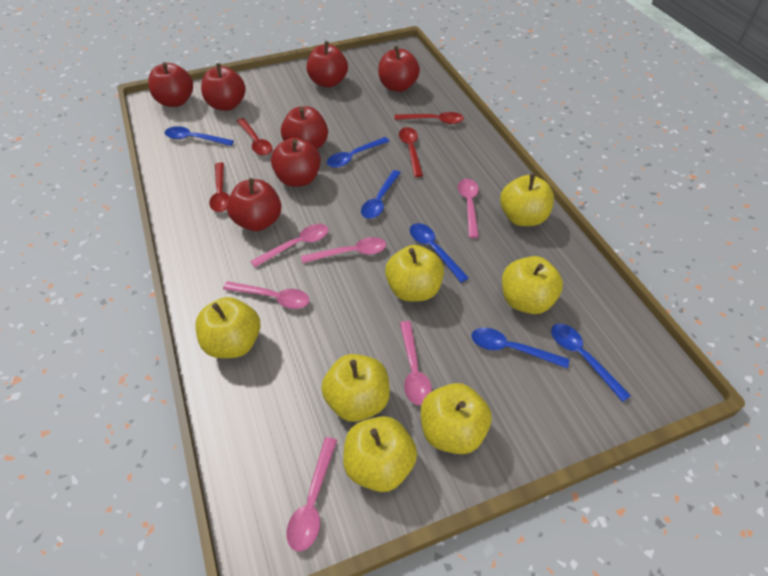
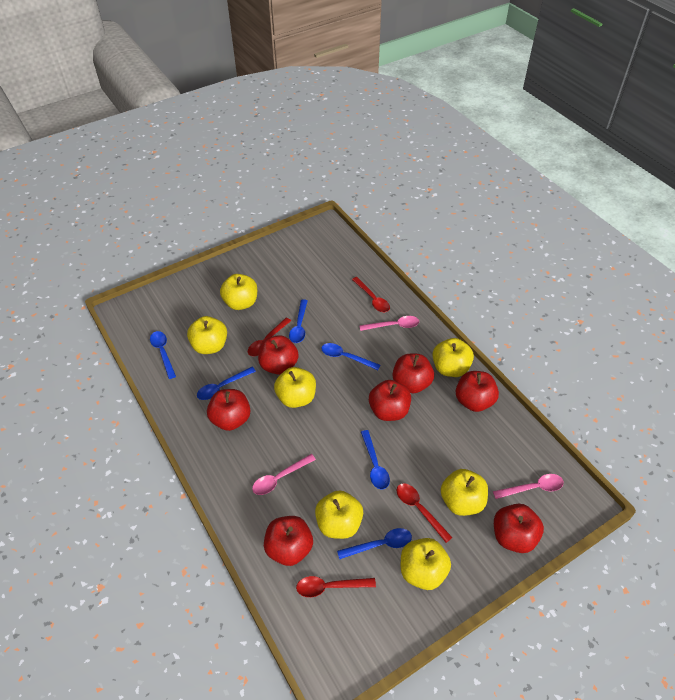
pink spoon: [223,281,310,309] [250,224,329,267] [286,437,337,551] [301,237,386,263] [400,321,432,405] [458,179,479,238] = 6 -> [252,454,316,495] [359,316,419,331] [493,474,564,499] = 3

